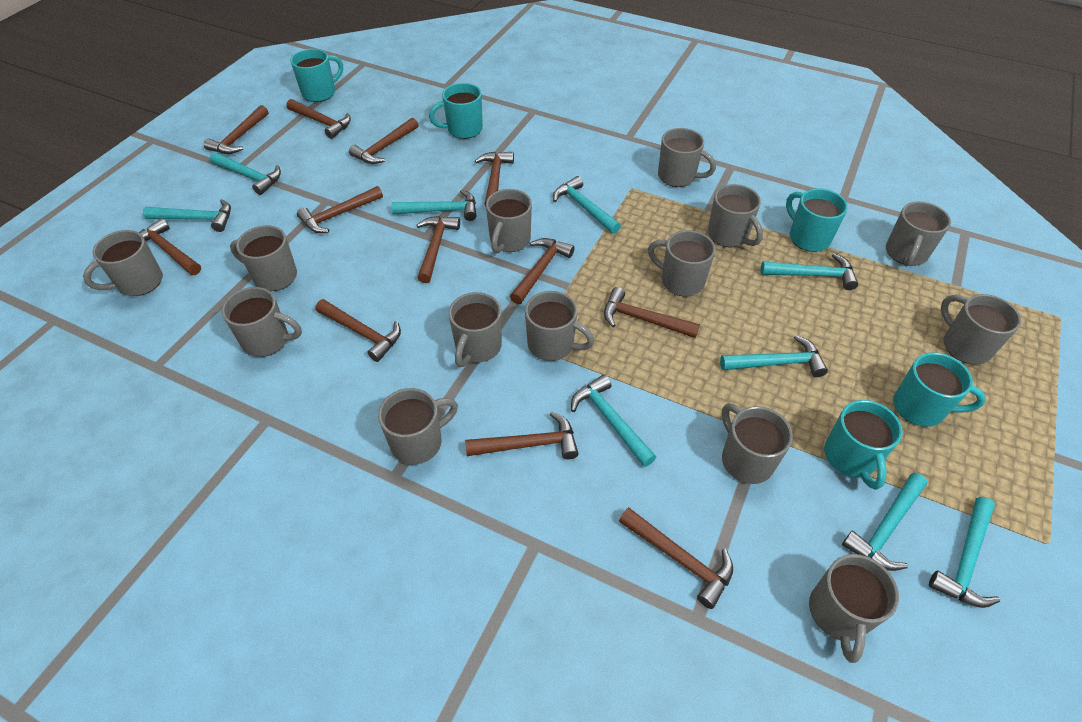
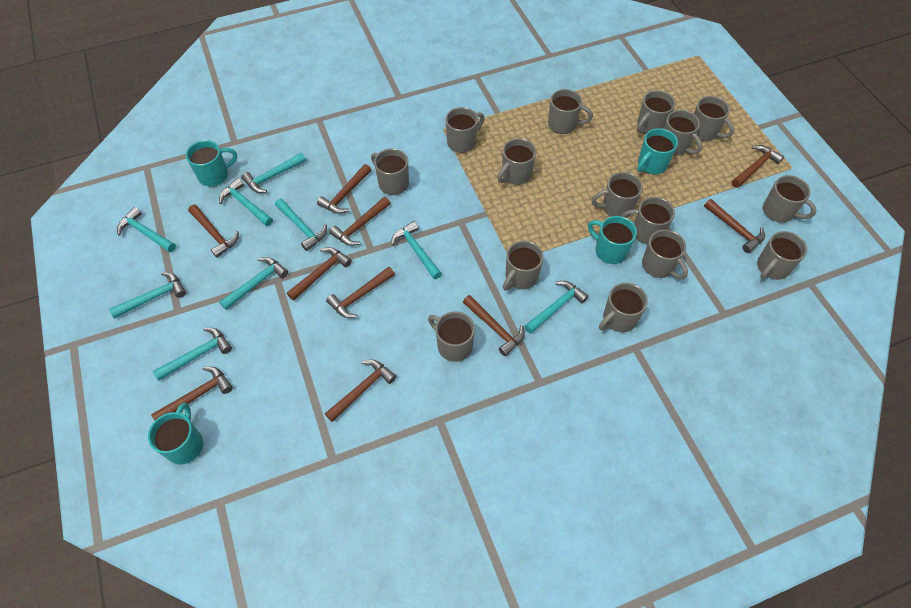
brown hammer: [139,218,201,275] [204,105,269,154] [286,99,351,139] [297,186,383,233] [316,299,401,362] [349,118,418,164] [416,216,460,283] [465,412,579,459] [475,152,514,207] [510,238,575,304] [604,287,700,338] [619,507,733,609] = 12 -> [151,367,233,421] [188,205,239,258] [287,247,352,301] [317,164,371,214] [325,360,396,422] [326,267,395,318] [329,197,390,246] [463,295,525,356] [704,199,765,253] [732,145,784,188] = 10
grey mug: [83,230,163,296] [222,287,302,357] [230,225,297,291] [378,388,458,465] [448,292,502,367] [486,189,532,253] [525,291,594,361] [648,230,716,297] [658,128,716,187] [708,184,763,247] [722,404,793,484] [809,554,899,663] [886,202,951,267] [941,294,1021,364] = 14 -> [371,149,409,195] [428,311,475,362] [445,107,485,153] [497,138,536,185] [503,241,544,290] [548,89,593,134] [591,172,643,218] [599,283,648,332] [621,197,675,244] [637,90,676,134] [642,229,688,279] [664,110,702,155] [694,96,734,141] [757,231,807,280] [763,175,817,222] = 15
turquoise mug: [290,49,343,102] [429,83,483,139] [786,188,848,252] [824,400,903,490] [893,352,986,427] = 5 -> [148,403,203,464] [186,140,237,187] [588,216,637,264] [637,128,678,174] = 4

